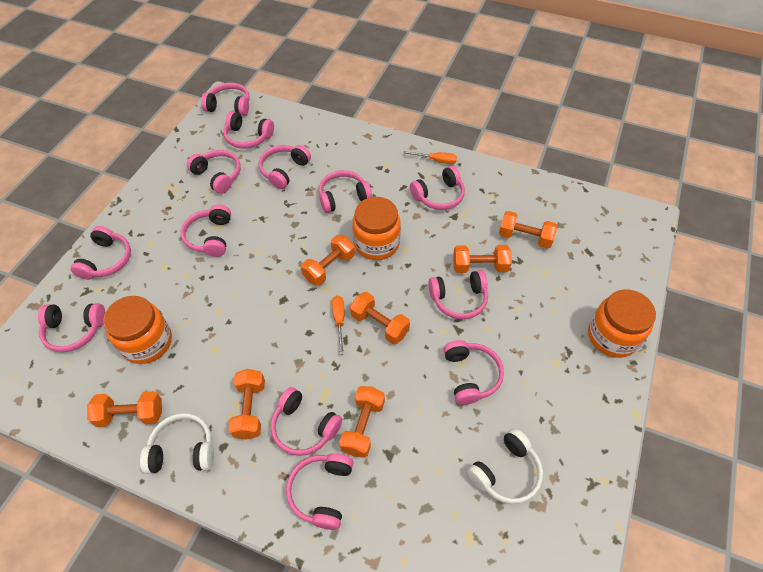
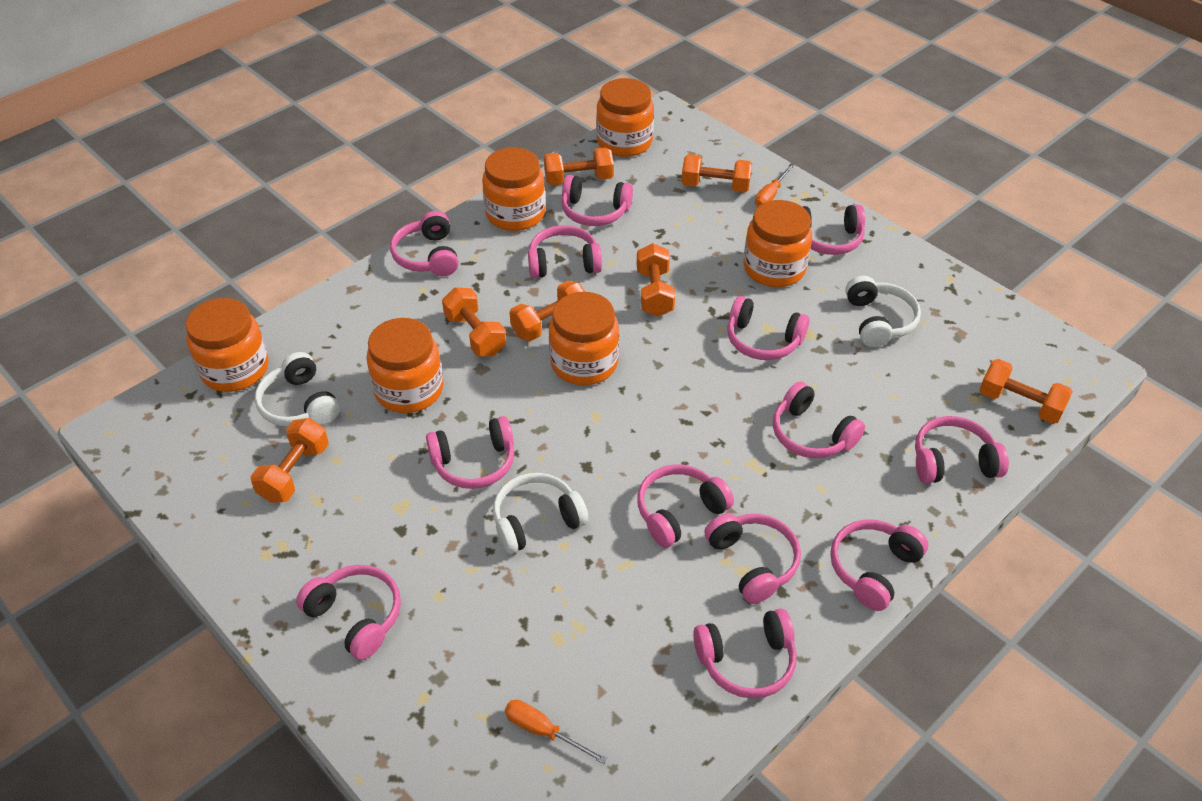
orange jar: [103,296,172,364] [352,197,401,260] [588,289,656,358] = 3 -> [185,298,269,392] [366,318,443,413] [482,147,545,231] [549,292,619,385] [596,78,654,157] [744,200,812,287] = 6
white headphones: [140,413,214,474] [467,429,543,504] = 2 -> [255,352,340,427] [493,473,589,554] [845,276,921,347] = 3

